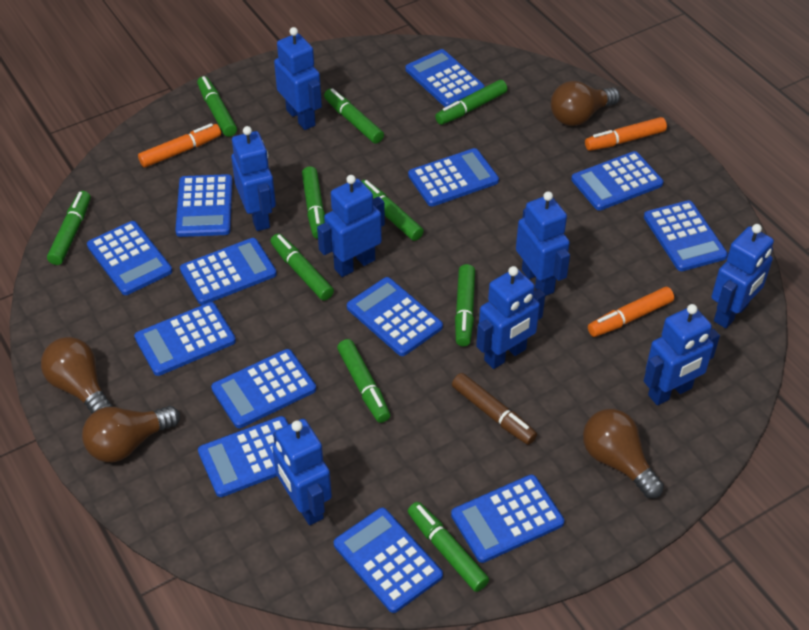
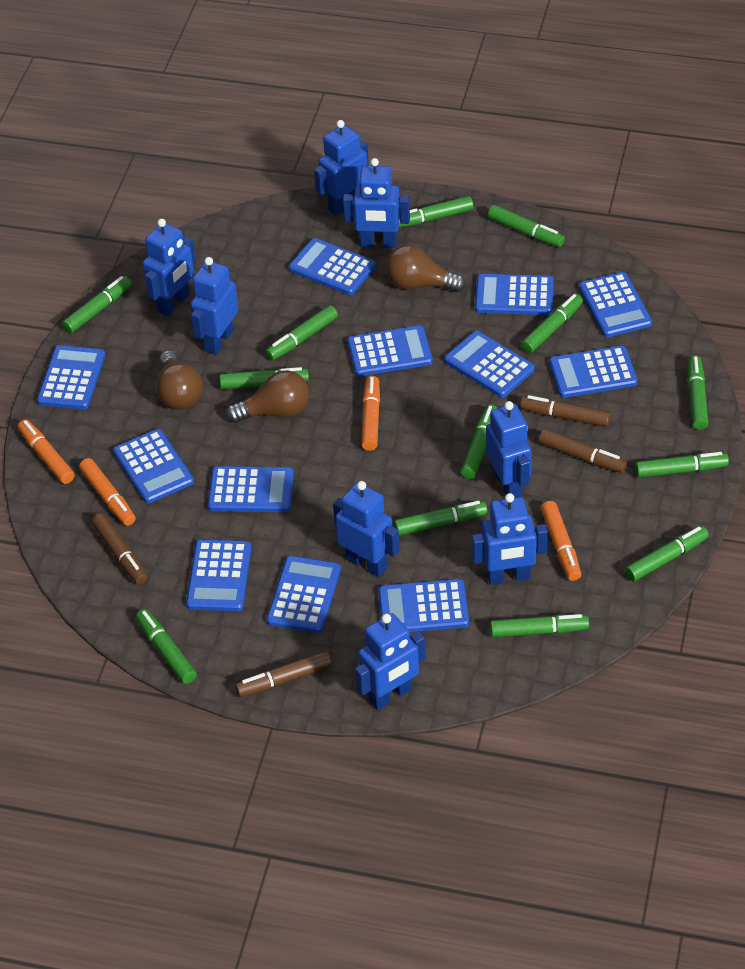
blue calculator: [87,221,172,295] [134,302,236,376] [175,174,232,237] [180,238,277,305] [198,416,289,497] [211,349,316,428] [334,508,443,613] [347,277,443,356] [405,49,485,107] [408,148,499,207] [451,475,564,563] [571,151,663,211] [644,200,728,271] = 13 -> [37,345,105,409] [113,429,194,503] [186,540,251,611] [208,466,294,512] [267,556,341,633] [289,238,376,295] [347,325,433,376] [378,579,469,632] [444,331,535,397] [475,274,554,315] [549,346,637,398] [579,272,652,337] = 12
brown light bulb: [41,337,113,414] [82,406,180,462] [551,81,620,126] [583,409,664,498] = 4 -> [156,350,203,410] [226,370,309,423] [385,245,466,292] = 3
brown marker: [452,373,537,445] = 1 -> [92,513,148,585] [235,651,332,697] [520,395,611,427] [539,429,627,473] = 4
green marker: [47,191,91,265] [197,76,237,137] [270,234,334,300] [302,166,325,239] [324,88,384,144] [337,339,390,423] [361,180,424,241] [408,502,489,592] [435,80,507,125] [455,264,475,346] = 10 -> [62,276,132,333] [136,609,197,684] [220,367,309,389] [265,305,338,361] [394,501,487,536] [399,196,473,228] [461,404,497,479] [488,205,565,247] [490,614,589,638] [521,294,583,353] [625,526,709,581] [635,452,729,478] [687,355,709,430] = 13
orange marker: [138,123,221,168] [585,117,667,151] [588,287,674,337] = 3 -> [18,420,75,484] [79,458,136,526] [361,376,380,451] [541,501,581,581] = 4

